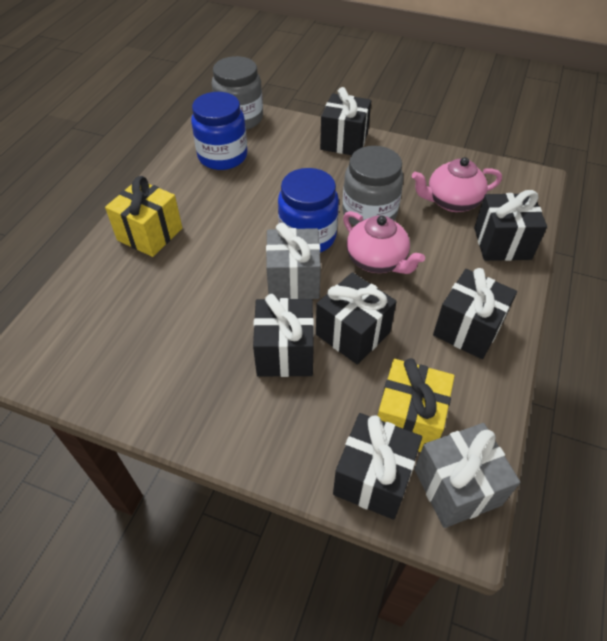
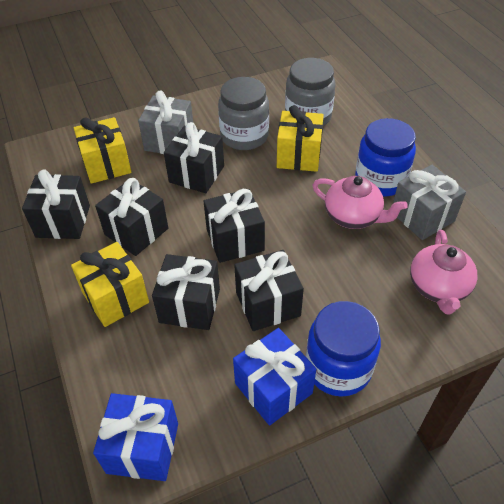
blue gift: none = 0 -> [93,393,178,481] [233,328,316,426] = 2
yellow gift: [105,176,182,257] [378,358,455,452] = 2 -> [71,242,149,327] [74,117,132,184] [277,105,324,172] = 3

